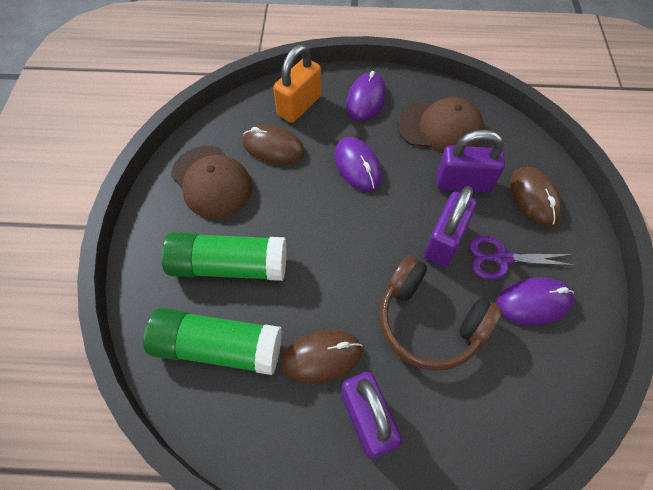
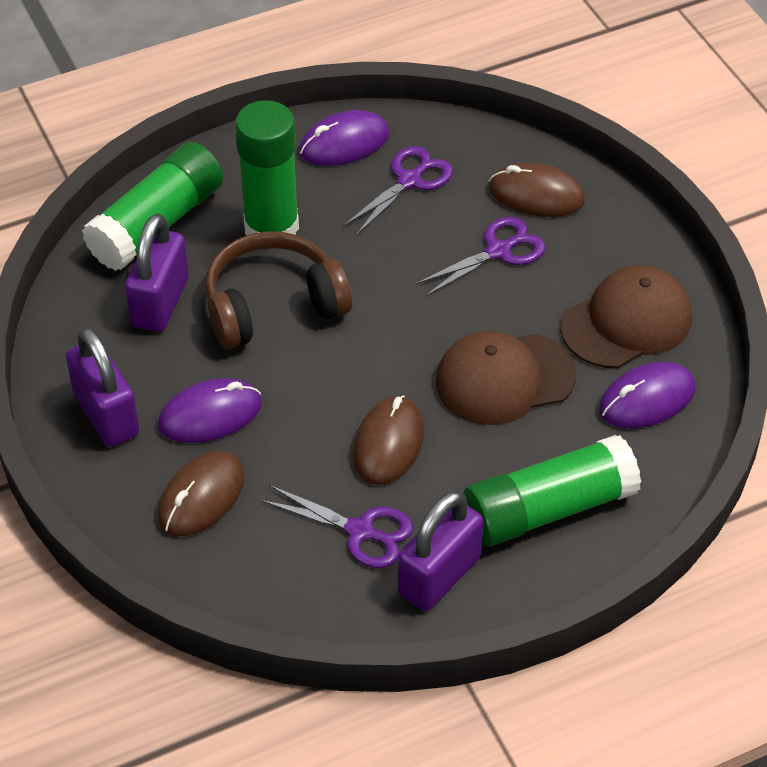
green glue stick: [143,308,282,375] [161,232,286,281] = 2 -> [82,142,223,271] [235,100,299,235] [464,435,641,547] = 3
orange padlock: [273,44,321,123] = 1 -> none = 0
purple scissors: [469,236,576,280] = 1 -> [260,485,413,568] [343,146,453,235] [416,217,545,296] = 3

